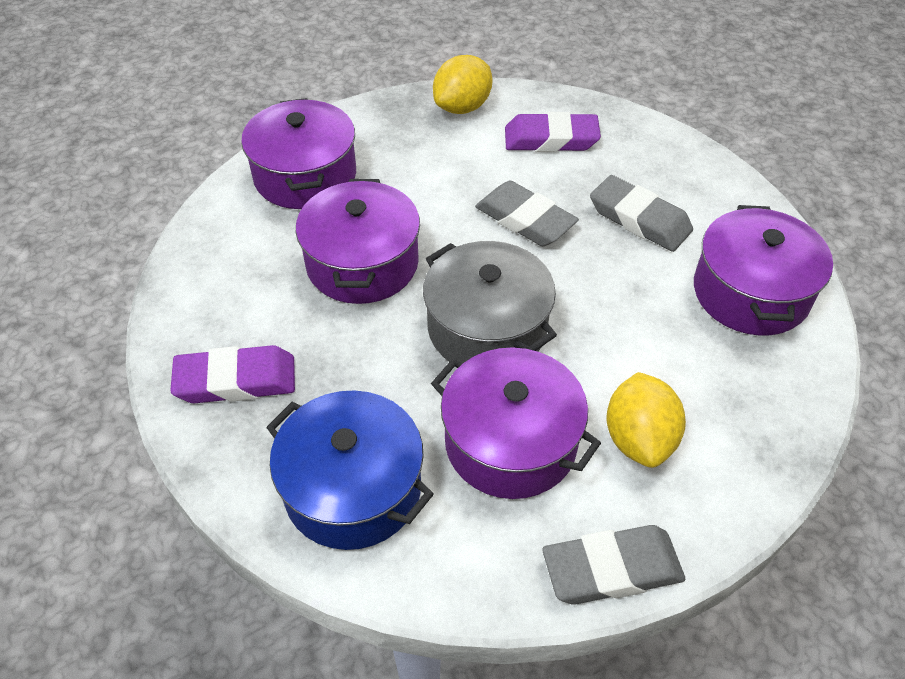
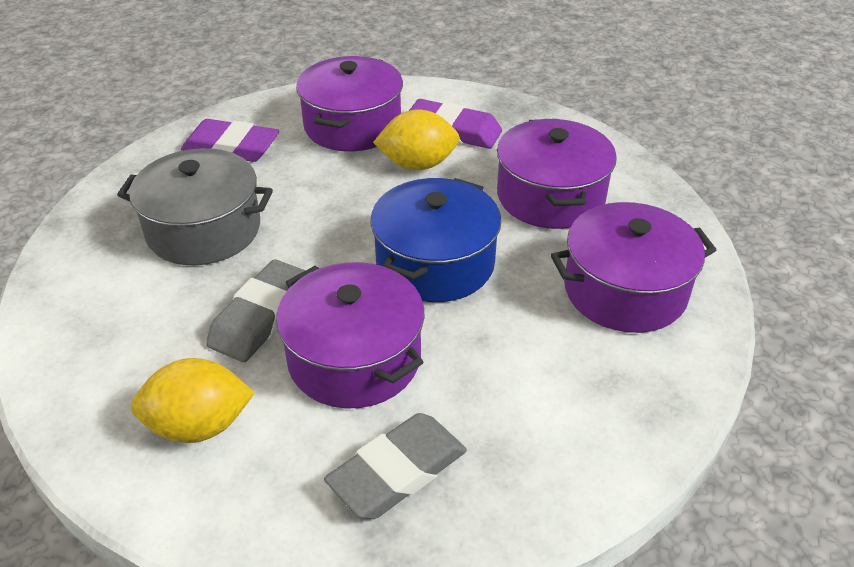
grey eraser: [475,181,579,246] [542,525,685,605] [590,175,693,252] = 3 -> [206,259,306,362] [324,413,467,519] = 2

